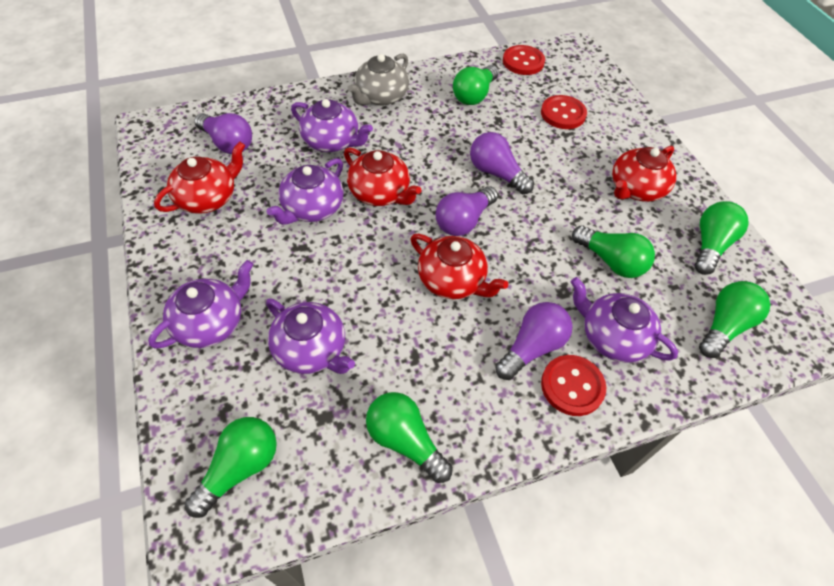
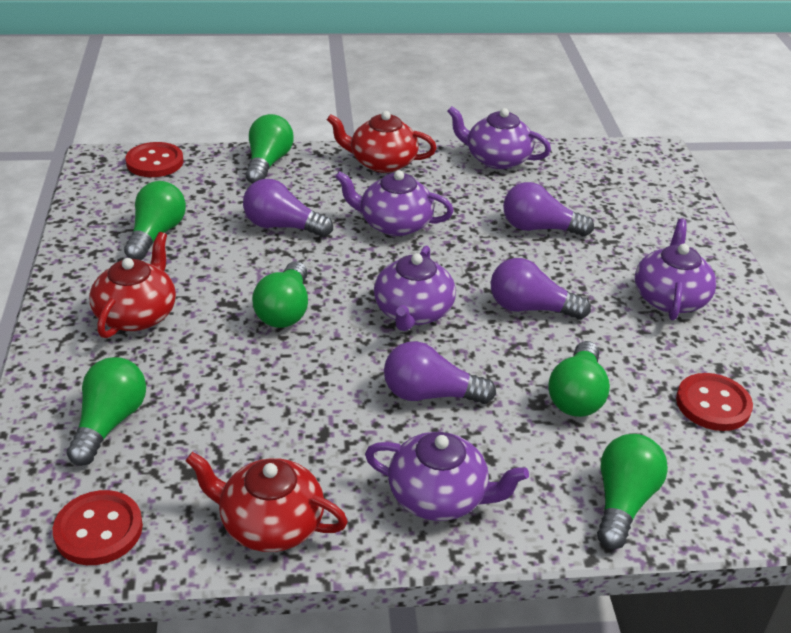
grey teapot: [348,54,409,105] = 1 -> none = 0
red teapot: [154,141,245,214] [344,147,422,206] [411,234,508,299] [612,146,676,202] = 4 -> [89,232,176,338] [186,452,348,552] [327,111,437,173] = 3

